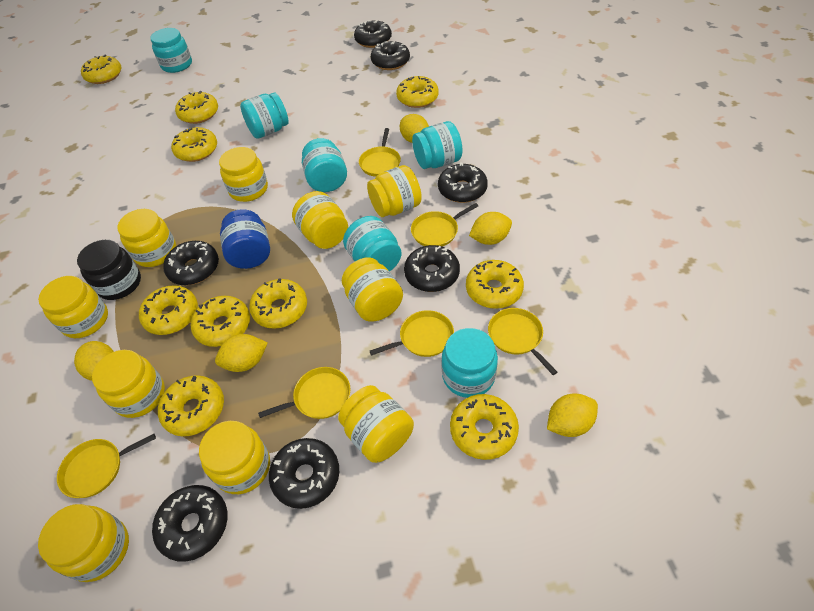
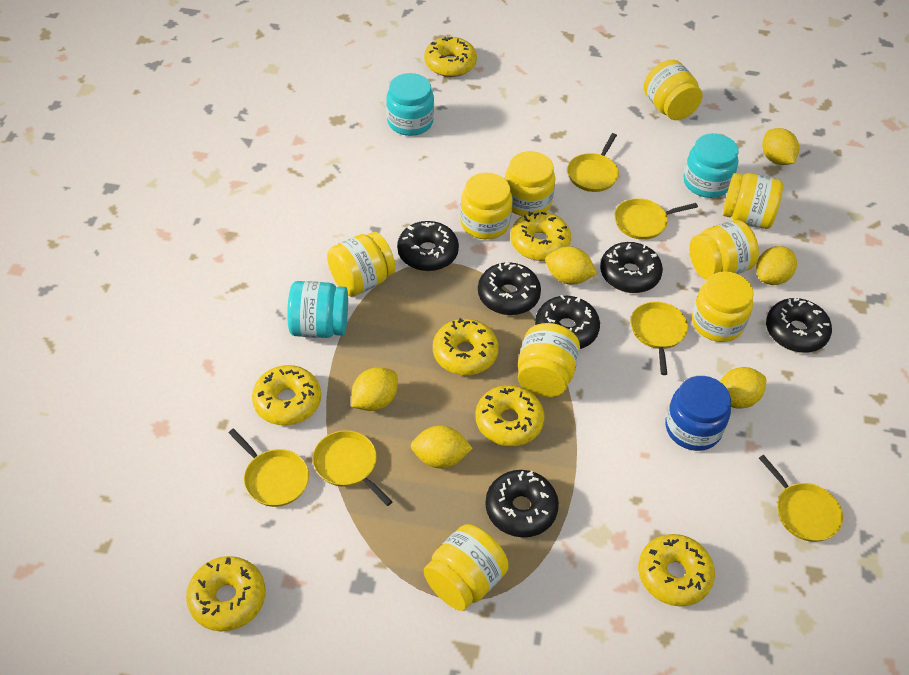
black donut: [152,485,228,562] [163,241,219,285] [269,438,339,509] [354,20,392,48] [371,41,410,70] [404,245,460,292] [438,163,488,203] = 7 -> [397,221,459,271] [478,261,541,315] [485,470,559,537] [535,295,600,349] [600,242,663,293] [766,297,832,353] = 6
black jar: [77,240,141,300] = 1 -> none = 0
turquoise jar: [150,28,192,73] [240,92,289,139] [302,138,347,192] [343,216,402,272] [412,121,463,169] [441,328,498,398] = 6 -> [287,281,348,338] [386,73,434,136] [684,133,739,198] = 3
yellow donut: [81,55,121,84] [139,285,198,335] [158,375,224,436] [171,127,217,162] [175,91,218,124] [191,296,250,347] [249,278,307,329] [396,76,439,108] [450,394,519,460] [466,260,524,309] = 10 -> [186,556,265,632] [252,365,321,425] [424,37,477,77] [433,318,499,375] [475,385,545,446] [510,212,571,261] [638,534,715,607] = 7
yellow jar: [38,276,108,338] [38,504,129,582] [92,350,165,418] [117,209,176,267] [199,421,270,494] [219,147,268,202] [292,191,348,249] [338,385,414,463] [342,257,403,322] [367,165,422,217] = 10 -> [327,232,396,297] [424,524,509,611] [460,173,513,239] [505,151,555,216] [518,323,580,397] [644,60,703,120] [689,220,759,279] [692,271,754,342] [723,173,783,229] = 9
yellow lemon: [74,341,114,381] [215,334,268,372] [400,114,429,143] [469,212,512,245] [547,394,598,437] = 5 -> [351,367,398,411] [411,426,473,468] [545,246,598,285] [720,367,766,409] [756,246,797,285] [762,128,799,165] = 6

